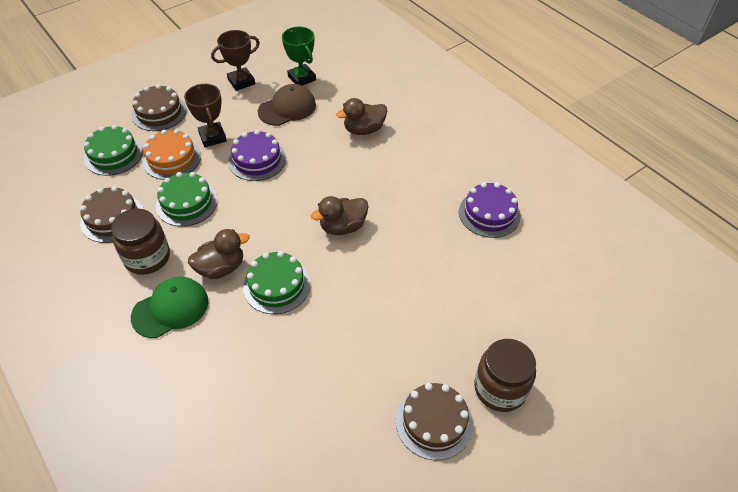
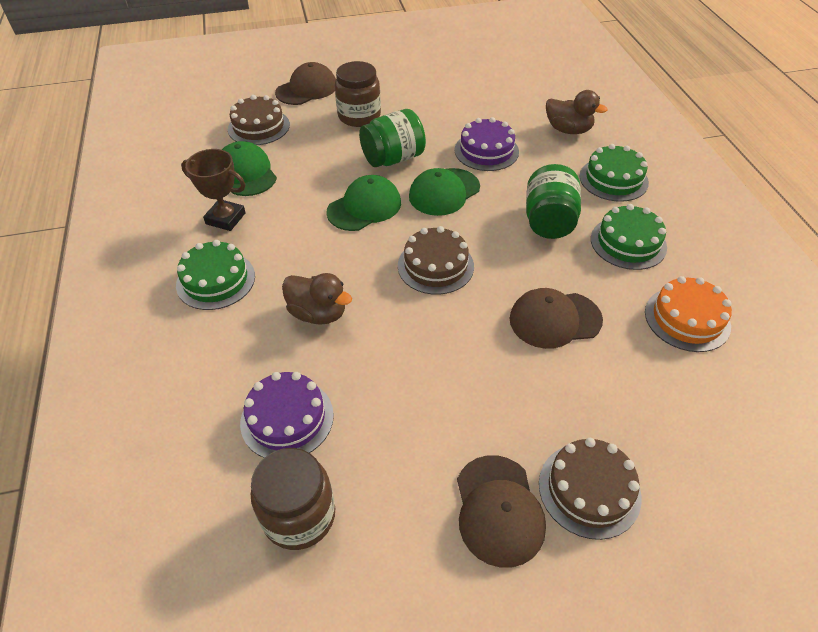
brown cap: [258,84,316,126] = 1 -> [275,62,336,105] [457,455,546,568] [509,288,603,349] = 3
brown duck: [188,229,250,279] [311,196,369,235] [336,98,387,135] = 3 -> [282,273,352,325] [546,90,608,134] = 2
brown trophy: [184,84,227,147] [211,30,260,91] = 2 -> [181,149,246,231] = 1
green cap: [131,277,208,338] = 1 -> [222,141,277,196] [326,175,401,231] [409,168,480,216] = 3
green jar: none = 0 -> [359,109,426,167] [526,164,581,239] = 2
green trophy: [282,27,316,86] = 1 -> none = 0

